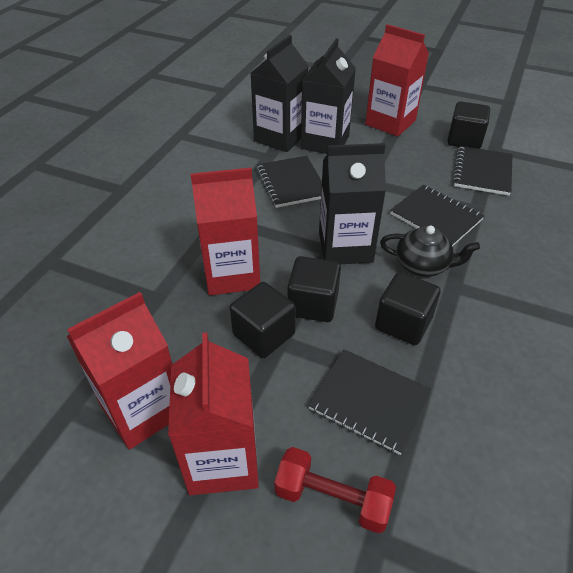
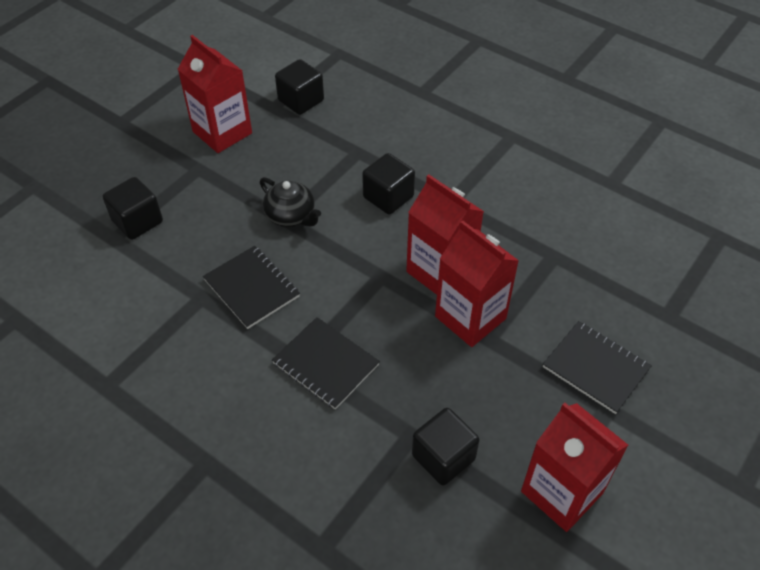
black carton: [251,35,309,152] [301,38,356,154] [319,143,386,264] = 3 -> none = 0
black notebook: [257,156,322,208] [308,349,432,455] [390,185,484,247] [453,146,513,196] = 4 -> [203,246,300,329] [272,317,380,410] [543,321,652,414] = 3
red dumbbell: [274,447,396,533] = 1 -> none = 0

